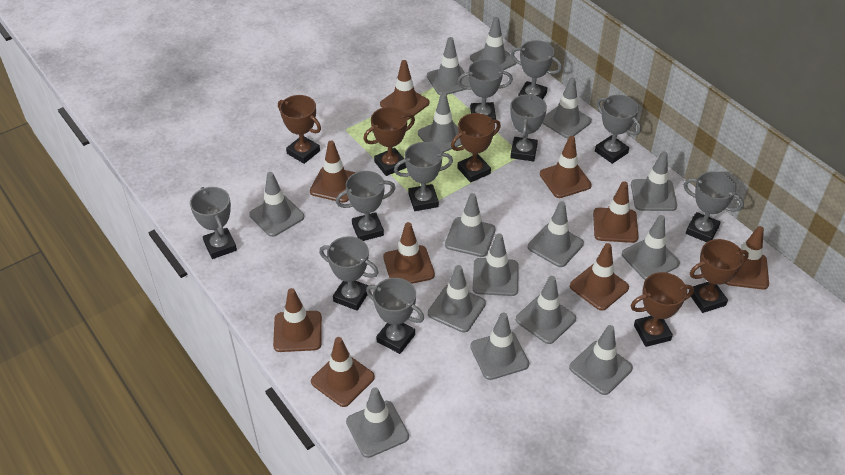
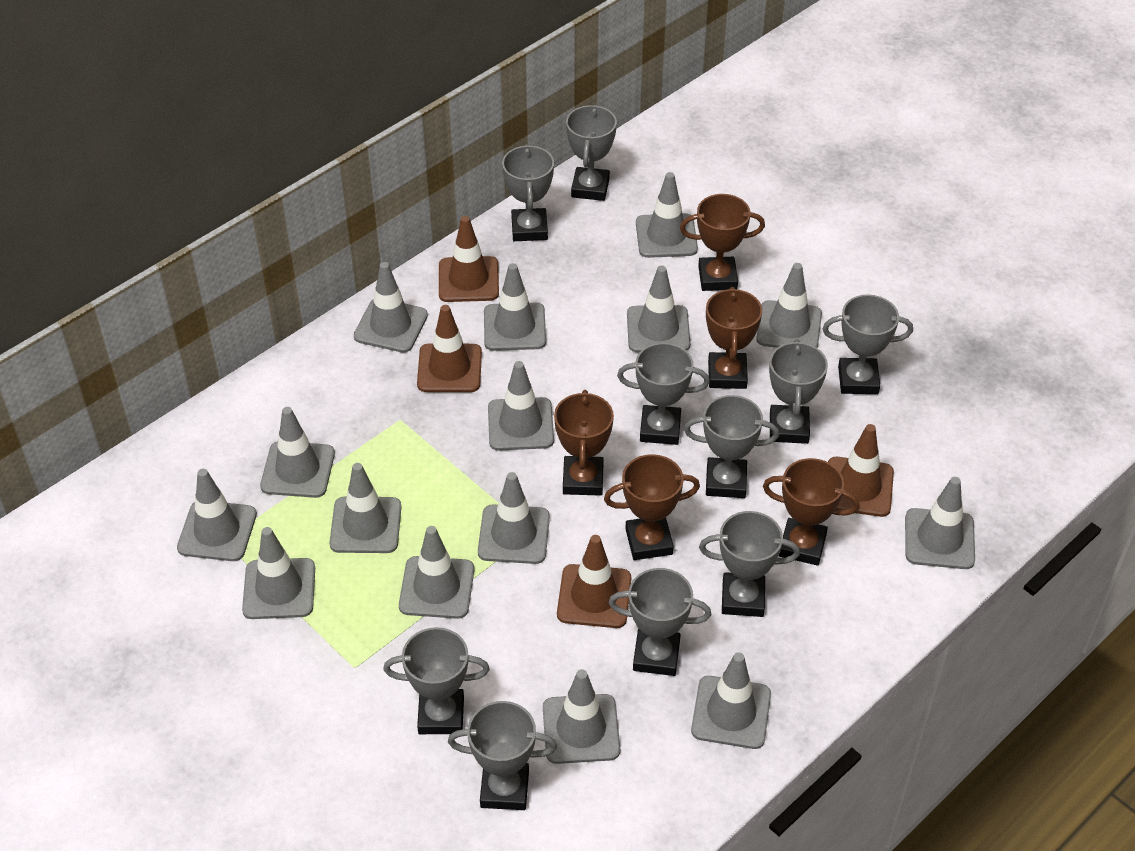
brown traffic cone: [273,288,322,352] [310,141,356,203] [311,337,375,407] [380,60,430,120] [383,222,435,284] [540,136,592,198] [570,243,629,311] [593,181,639,243] [725,226,769,289] = 9 -> [417,305,482,392] [439,216,499,302] [557,535,631,628] [828,424,894,517] = 4

